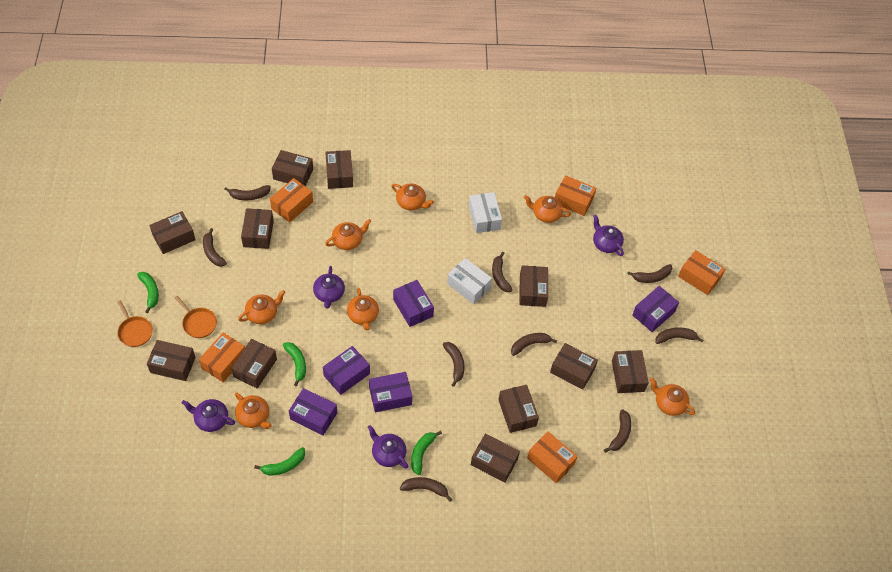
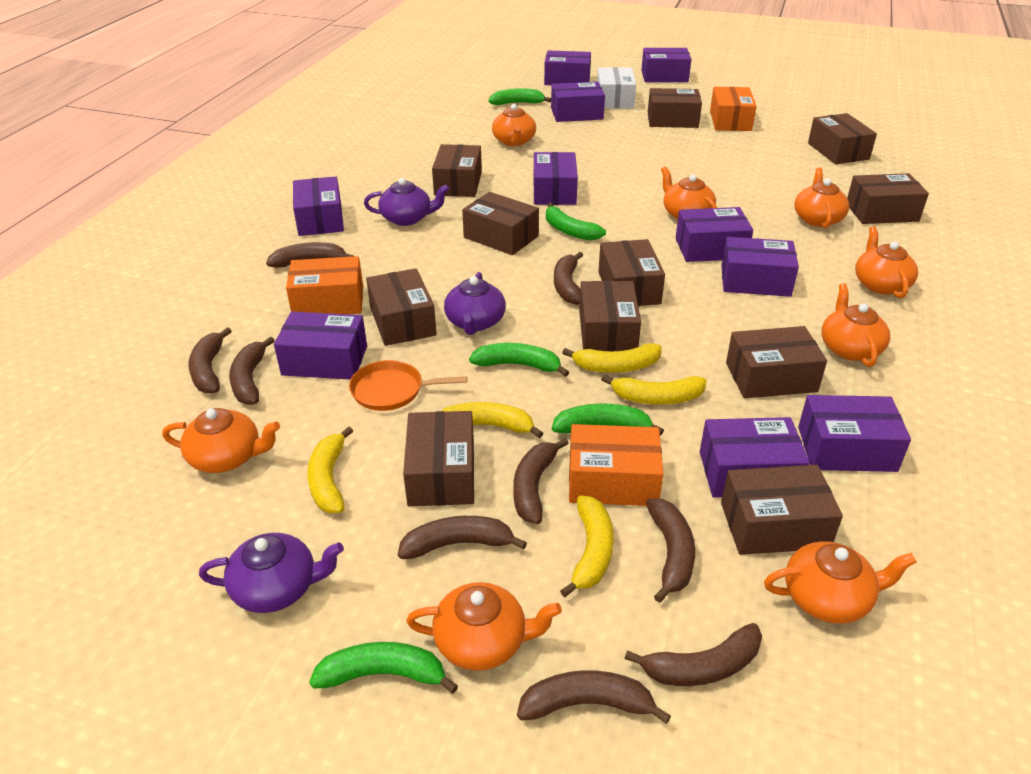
green banana: [137,272,159,313] [254,447,305,475] [283,342,306,386] [411,431,442,475] = 4 -> [309,642,458,694] [469,343,569,377] [489,88,551,105] [546,203,606,241] [552,404,664,436] = 5
orange box: [199,333,245,382] [270,178,313,223] [527,431,578,484] [555,175,596,216] [678,250,725,295] = 5 -> [286,256,363,314] [569,424,664,506] [710,87,757,131] = 3
orange pan: [117,300,153,347] [175,296,217,338] = 2 -> [349,360,467,411] = 1
orange teapot: [235,392,272,429] [238,290,285,324] [325,219,371,250] [347,288,379,331] [391,183,434,210] [524,195,571,223] [650,378,695,416] = 7 -> [162,408,280,473] [406,582,562,671] [492,104,536,146] [661,166,717,220] [764,541,917,623] [795,168,849,228] [821,283,890,367] [855,226,918,298] = 8
purple box: [289,388,337,436] [323,346,370,395] [369,372,412,412] [393,280,434,327] [632,286,679,332] = 5 -> [274,312,367,380] [293,176,344,236] [534,152,578,205] [544,51,591,85] [551,82,605,122] [642,48,691,82] [676,207,753,262] [700,417,810,498] [721,237,799,297] [798,395,911,472] = 10
purple teapot: [182,399,235,432] [313,266,345,308] [368,425,408,468] [593,215,624,256] = 4 -> [199,533,344,613] [364,178,449,226] [444,272,506,335] = 3
white box: [447,258,492,304] [469,192,502,233] = 2 -> [597,67,636,109] = 1
yellow banana: none = 0 -> [307,426,353,513] [441,402,543,438] [560,496,614,597] [562,343,662,373] [601,374,707,405] = 5

